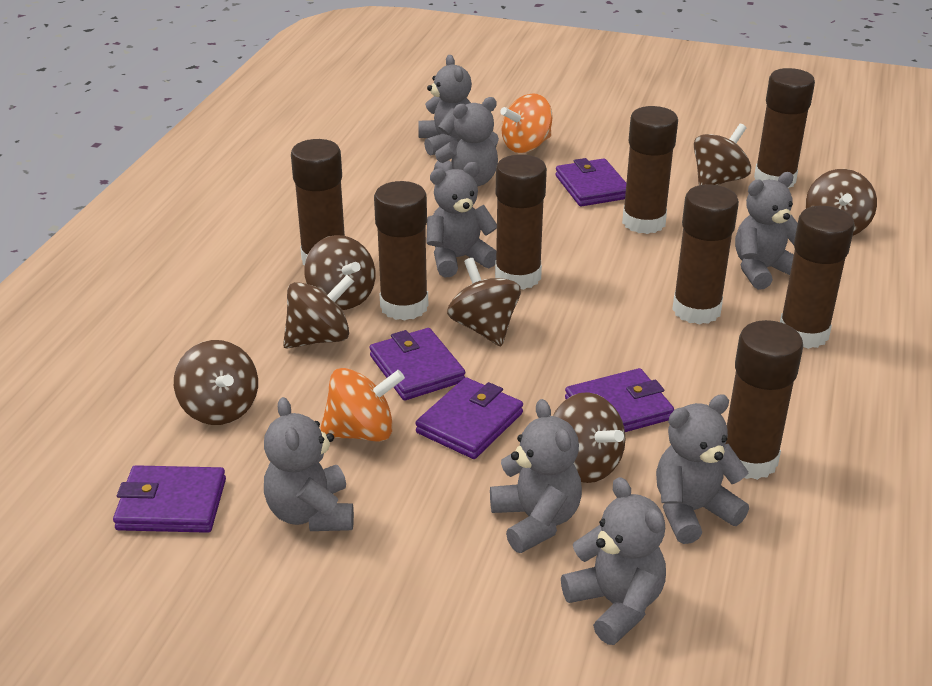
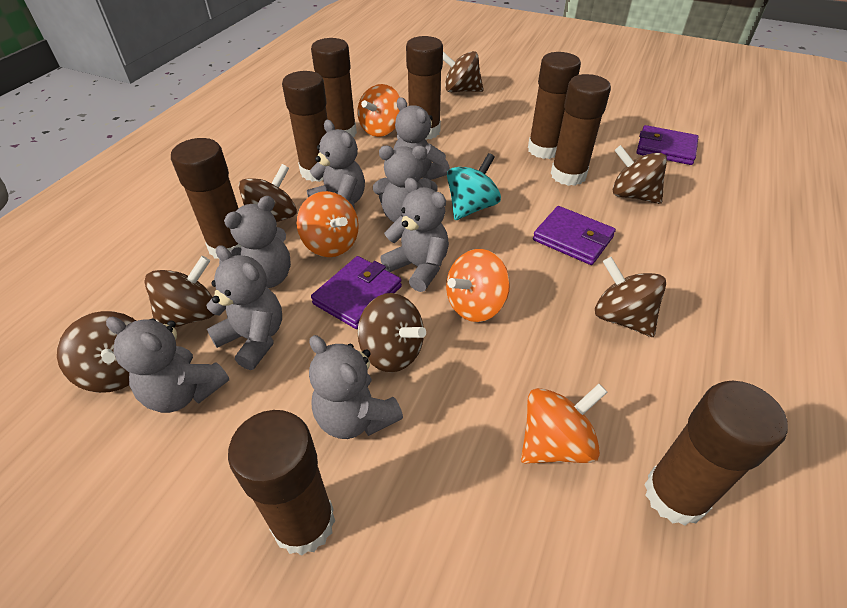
orange spinning top: [320,368,405,442] [500,94,553,153] = 2 -> [297,191,359,257] [358,84,400,137] [446,249,510,322] [521,384,607,464] = 4
purple wallet: [113,465,226,533] [370,328,465,400] [415,377,523,459] [555,158,626,206] [565,368,674,432] = 5 -> [311,256,402,329] [533,206,616,265] [636,125,698,165] = 3
turquoise spinning top: none = 0 -> [447,153,501,220] = 1

